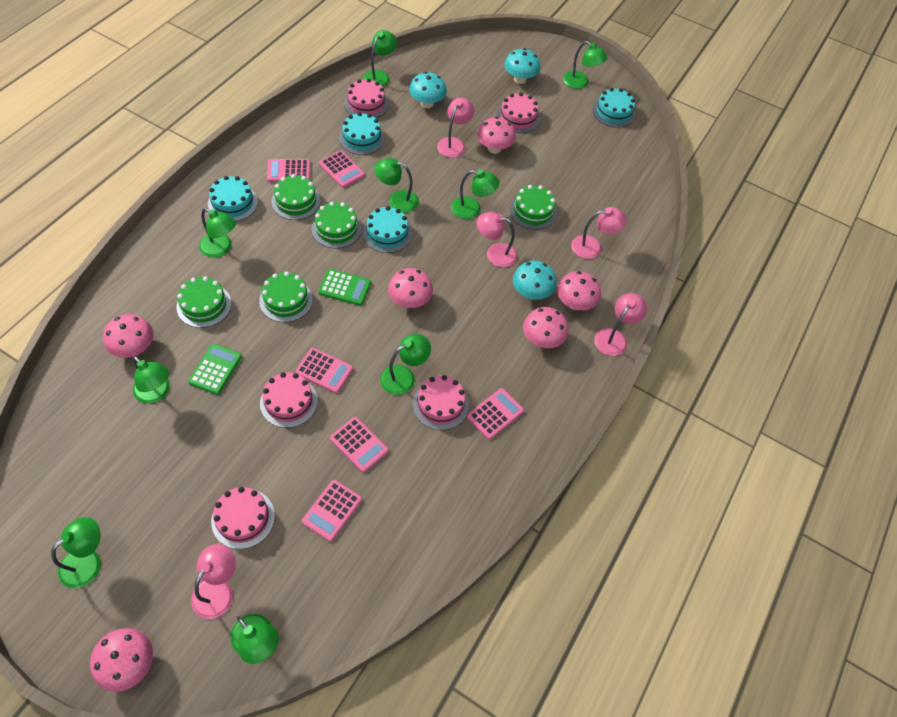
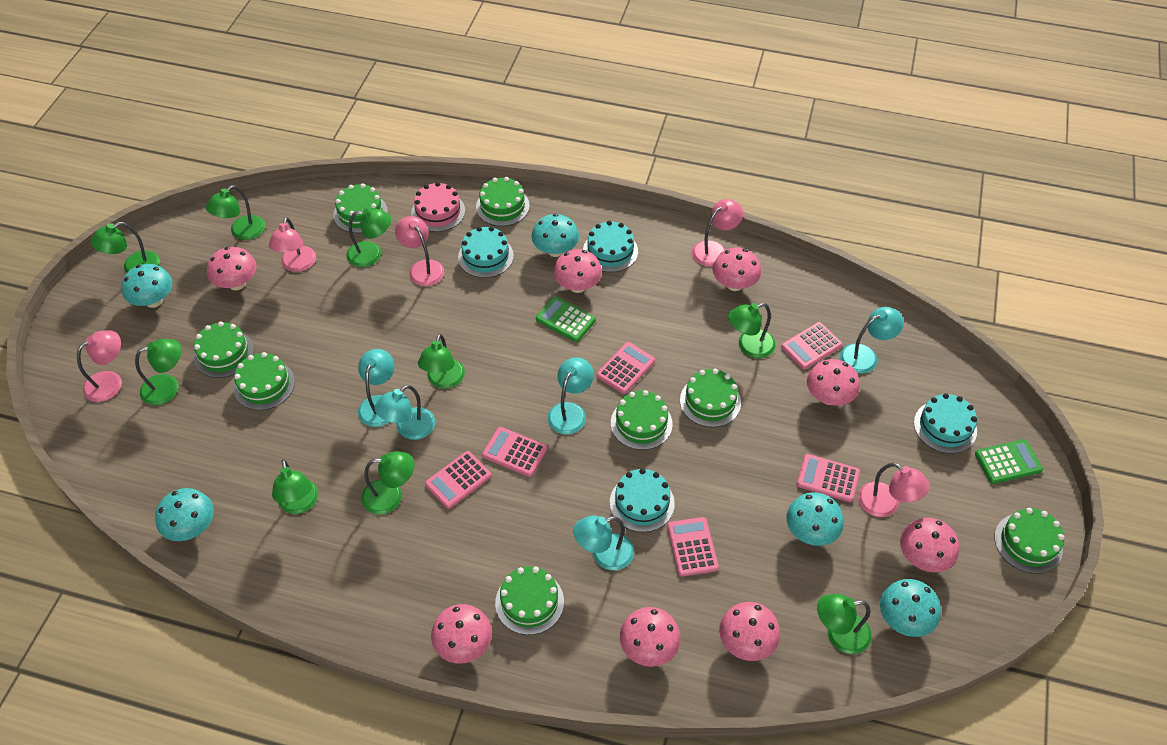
green cake: [176,276,231,328] [259,272,313,322] [272,174,320,220] [312,202,361,248] [510,185,557,230] = 5 -> [194,321,254,378] [234,352,295,410] [333,183,388,233] [476,177,530,226] [495,566,564,635] [611,390,673,450] [680,369,741,427] [995,508,1064,574] = 8
pink cake: [211,487,275,549] [260,372,318,428] [344,79,388,118] [413,375,469,430] [497,92,540,133] = 5 -> [411,182,465,232] = 1
pink mushroom: [90,628,153,692] [103,314,153,358] [388,268,433,308] [477,117,516,154] [523,307,568,348] [557,271,601,310] = 6 -> [207,247,257,290] [431,604,492,664] [553,249,602,293] [620,607,681,667] [713,248,761,291] [719,602,780,661] [807,359,860,406] [900,518,959,572] = 8
turquoise lamp: none = 0 -> [358,349,395,427] [374,385,435,440] [547,357,594,434] [573,516,634,570] [840,307,904,374] = 5
turquoise mushroom: [409,72,447,108] [504,48,540,84] [513,261,557,300] = 3 -> [121,264,172,308] [155,488,214,541] [532,214,579,257] [786,492,844,546] [880,579,941,637] = 5

